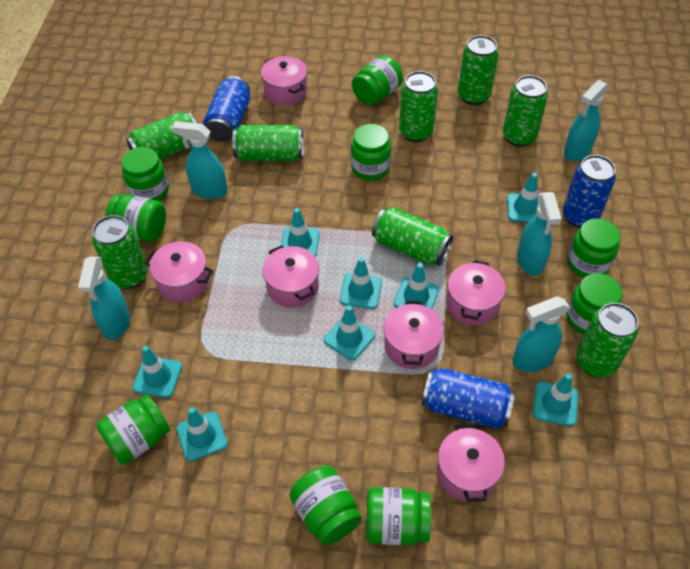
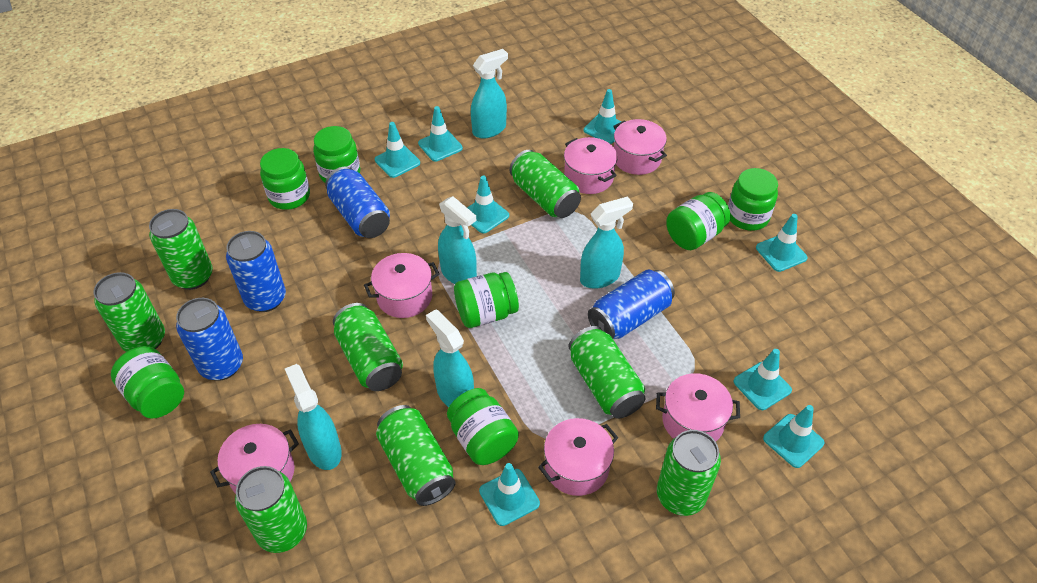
blue can: [203,76,250,142] [421,368,515,429] [563,155,616,228] = 3 -> [176,298,243,381] [226,231,286,312] [325,167,390,238] [588,270,675,339] = 4
green jar: [96,395,170,465] [105,194,166,242] [121,147,169,201] [289,466,362,545] [351,124,391,181] [352,55,403,105] [366,487,431,545] [566,273,622,335] [567,218,620,278] = 9 -> [111,346,184,418] [260,148,310,210] [313,126,360,183] [447,388,519,465] [454,272,519,328] [666,192,731,250] [728,168,778,231] = 7

